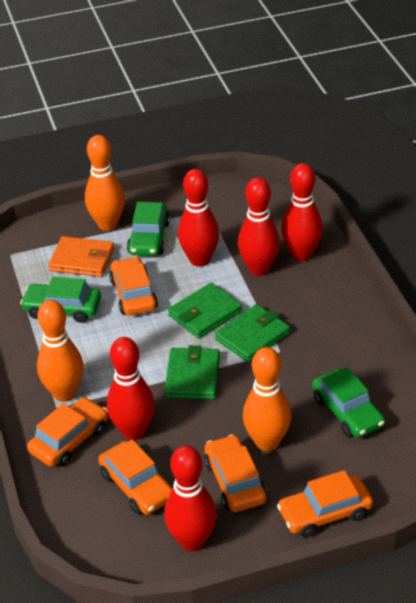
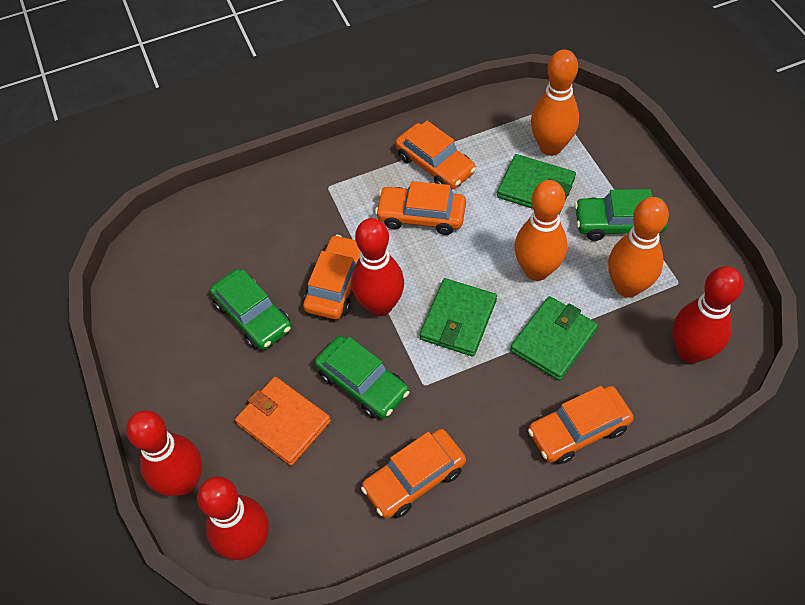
red bowling pin: [107,337,155,440] [164,445,217,551] [178,169,219,267] [238,177,280,276] [281,163,323,261] = 5 -> [126,410,202,496] [197,476,269,560] [351,218,404,316] [673,266,743,363] = 4

